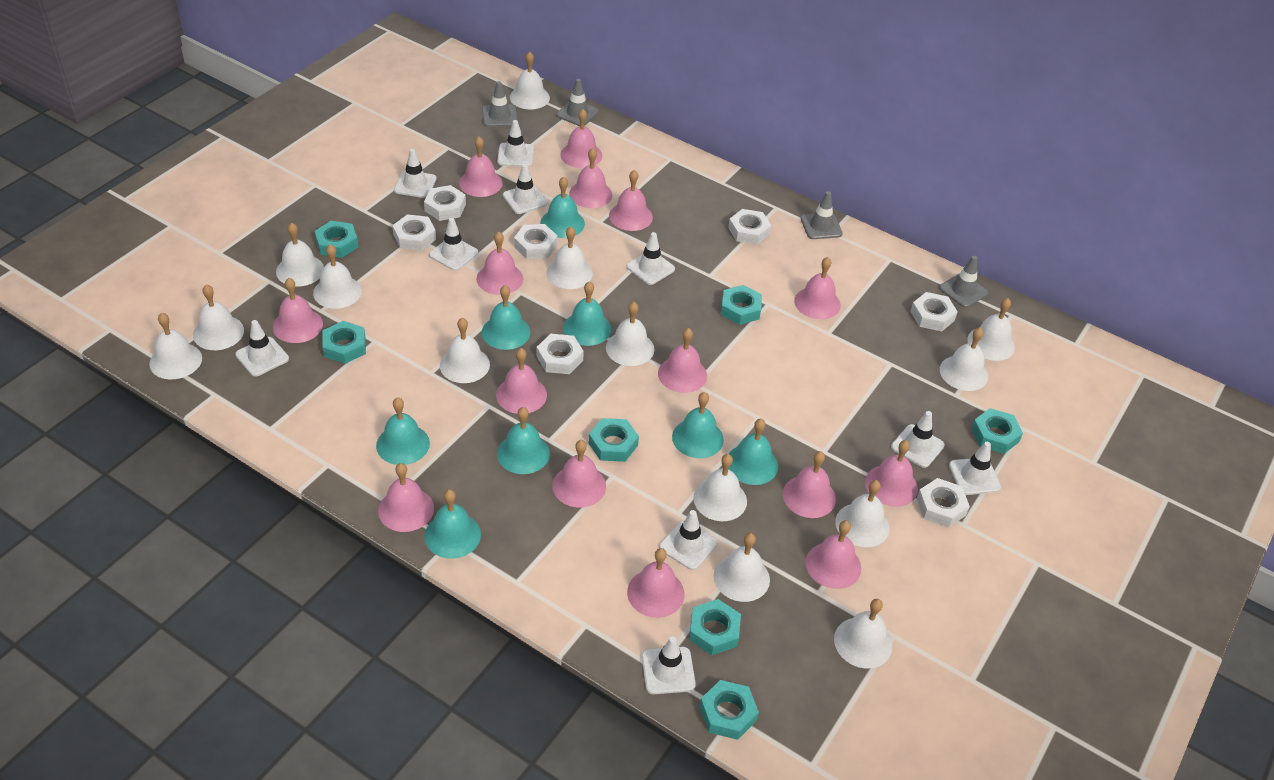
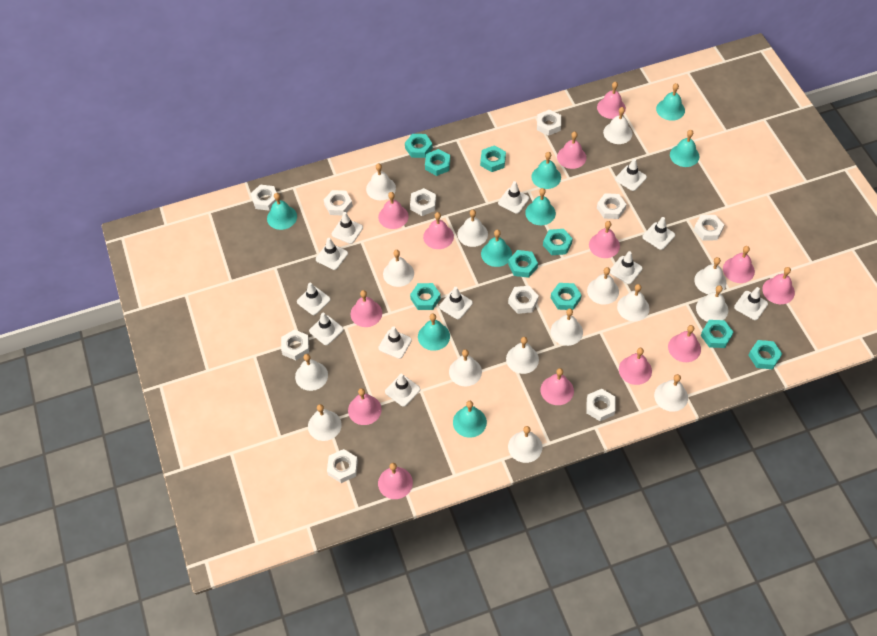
grey traffic cone: [482,81,517,127] [556,79,598,126] [800,191,843,239] [939,256,988,308] = 4 -> none = 0
pink bell: [273,278,323,343] [378,463,434,532] [459,136,502,197] [477,232,523,295] [496,348,547,414] [552,440,606,507] [560,109,602,168] [569,148,612,208] [609,170,653,231] [627,548,684,618] [658,328,707,393] [783,451,836,518] [794,257,841,319] [806,520,861,589] [865,440,918,507] = 15 -> [348,388,382,425] [351,290,382,327] [378,192,409,229] [378,463,413,499] [423,212,454,249] [540,368,574,405] [557,132,586,169] [589,221,620,258] [597,82,626,119] [619,348,652,385] [668,325,701,362] [723,246,755,283] [762,267,795,304] = 13
turquoise nut: [315,221,358,258] [322,321,366,364] [589,418,639,462] [689,599,741,655] [699,680,759,740] [721,285,762,325] [971,408,1023,454] = 7 -> [405,134,433,158] [410,283,441,310] [425,149,450,176] [480,145,506,172] [508,250,538,278] [543,229,573,255] [551,283,581,310] [701,320,733,348] [748,340,782,370] = 9
white bell: [149,313,202,379] [193,284,244,350] [276,222,324,287] [313,244,362,309] [440,318,490,383] [510,52,550,109] [546,226,593,289] [606,302,655,366] [693,454,747,521] [714,533,770,602] [834,599,892,669] [835,480,890,547] [940,327,988,391] [967,298,1015,361] = 14 -> [295,354,328,391] [308,404,342,441] [366,163,396,200] [383,250,414,287] [449,349,482,386] [457,210,488,247] [506,337,539,374] [508,426,542,463] [551,308,583,346] [587,267,619,305] [603,107,632,144] [617,284,649,321] [654,374,688,412] [694,257,726,294] [696,285,728,322] = 15
white nut: [392,214,436,251] [424,185,466,221] [514,224,557,259] [537,334,584,374] [728,209,771,245] [910,292,958,332] [917,478,970,527] = 7 -> [250,185,277,211] [281,329,309,360] [324,190,353,215] [327,449,358,483] [410,188,436,216] [508,286,539,314] [537,110,561,136] [586,389,616,421] [597,193,627,219] [694,215,724,241] = 10
white traffic cone: [235,320,289,376] [394,149,437,198] [429,218,478,271] [497,120,534,167] [503,164,547,214] [626,232,675,285] [642,636,696,694] [659,510,717,570] [891,411,945,468] [949,442,1001,495] = 10 -> [297,282,331,315] [309,312,344,345] [316,238,348,270] [332,212,363,244] [378,326,412,359] [385,374,420,407] [439,287,473,319] [498,181,529,214] [610,251,643,284] [615,158,647,191] [642,217,675,250] [734,287,768,320] = 12

